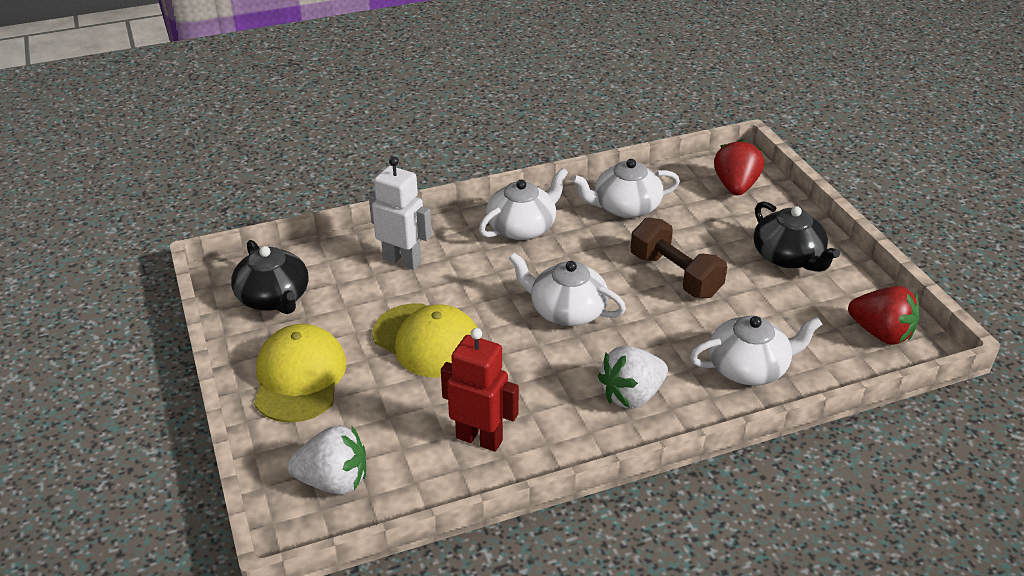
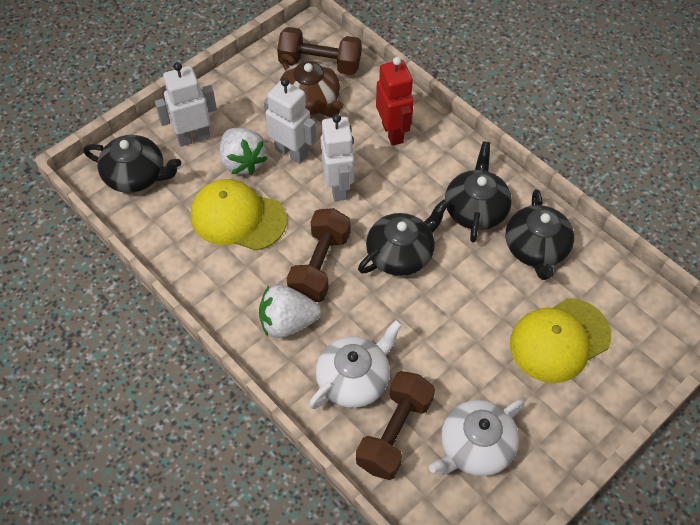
black teapot: [231,240,309,314] [754,201,840,272] = 2 -> [83,135,181,193] [358,199,449,276] [445,141,512,243] [505,189,574,280] = 4
brown dumbbell: [631,217,727,298] = 1 -> [277,27,362,75] [287,208,351,302] [356,371,435,480] = 3
brown teapot: none = 0 -> [280,54,344,117] = 1
red strawberry: [714,139,764,195] [848,286,919,345] = 2 -> none = 0
white robot: [369,156,432,270] = 1 -> [155,62,217,147] [264,78,317,164] [321,114,354,201] = 3
white teapot: [479,168,568,240] [509,253,626,326] [571,159,680,218] [690,316,822,386] = 4 -> [309,320,402,409] [429,399,525,476] = 2

